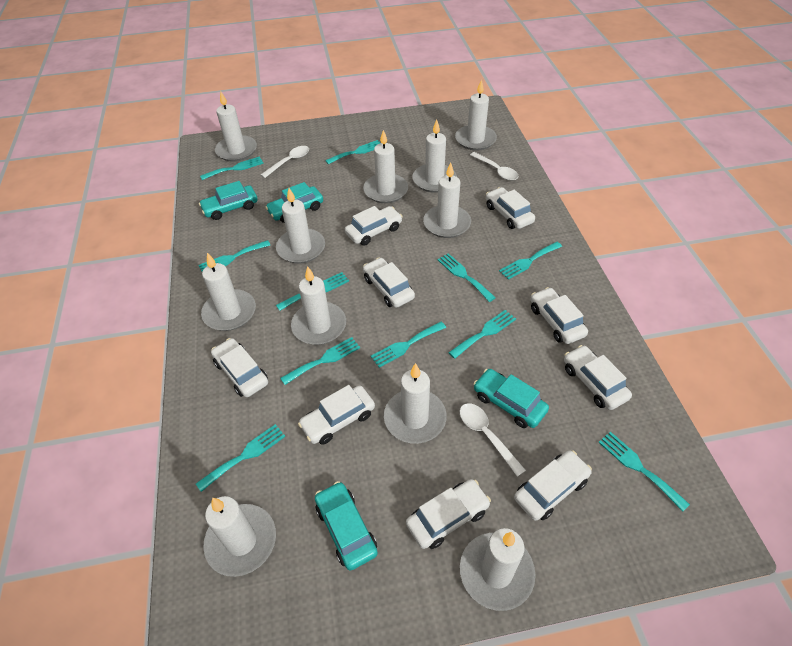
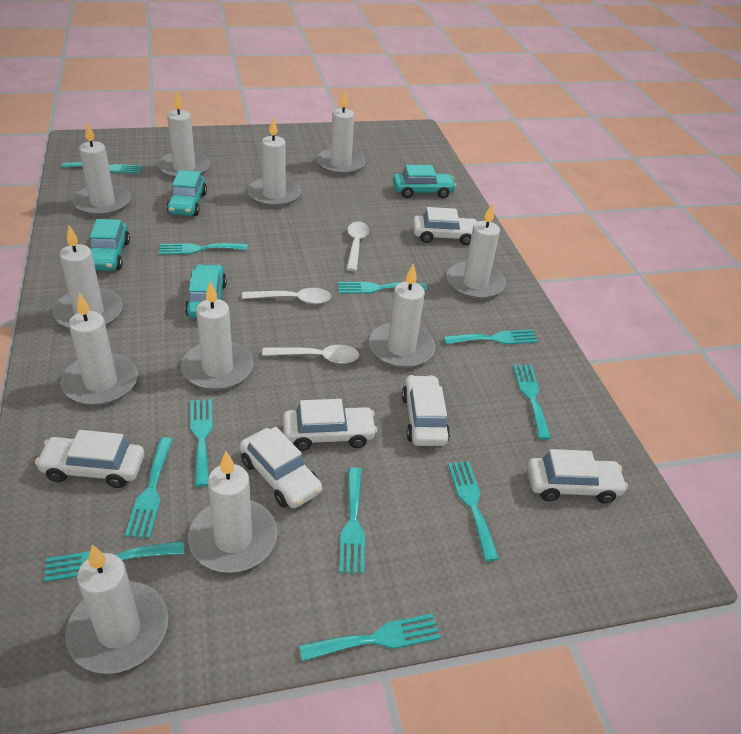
white car: [211,338,268,397] [298,385,375,445] [345,206,403,246] [363,257,415,308] [406,479,491,549] [486,187,535,229] [514,450,592,521] [531,287,588,344] [564,345,632,410] = 9 -> [35,430,144,488] [239,427,322,508] [283,399,377,451] [402,375,450,446] [413,207,479,245] [527,449,628,504] = 6

